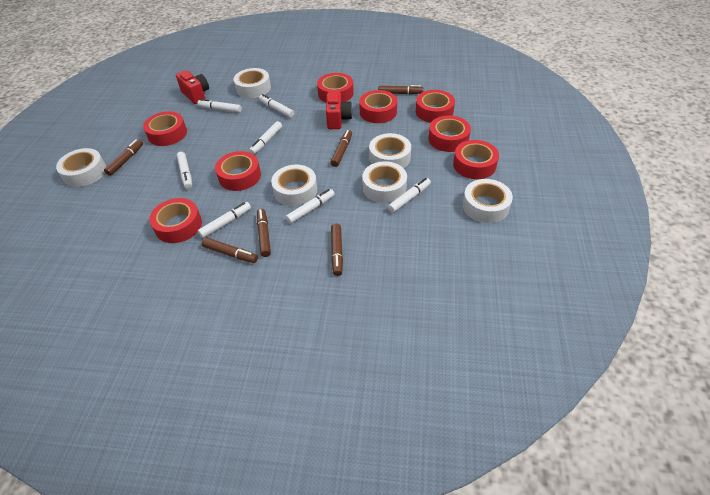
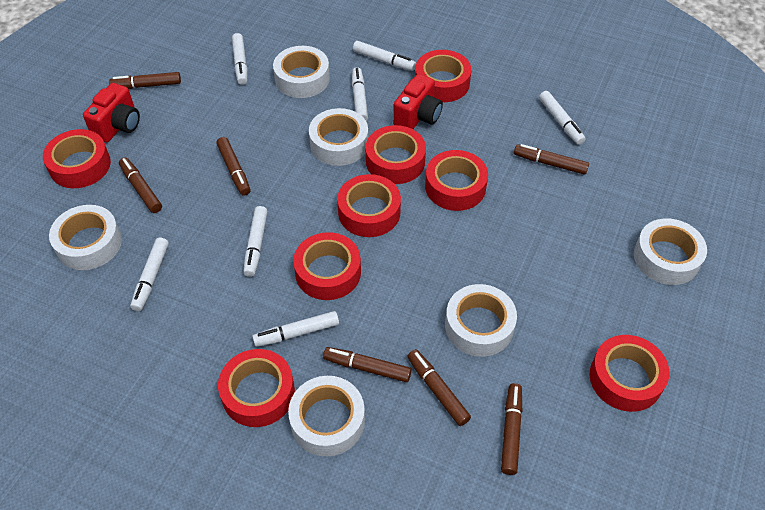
brown marker: [104,139,143,176] [202,237,258,263] [257,209,271,257] [330,130,352,167] [331,224,343,276] [378,85,423,94] = 6 -> [109,72,181,89] [119,157,162,213] [216,137,251,196] [323,347,412,382] [407,349,471,426] [501,383,522,475] [514,144,589,175] = 7

